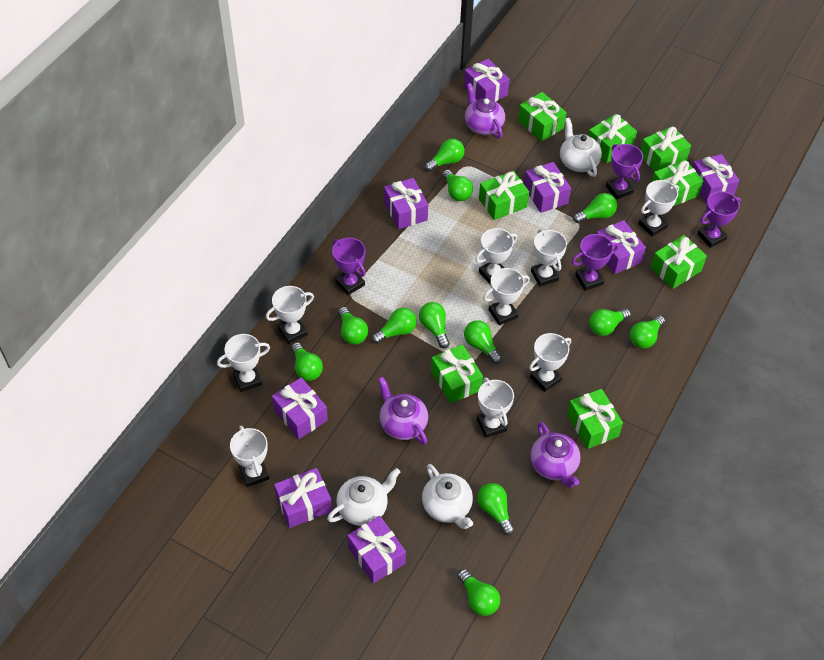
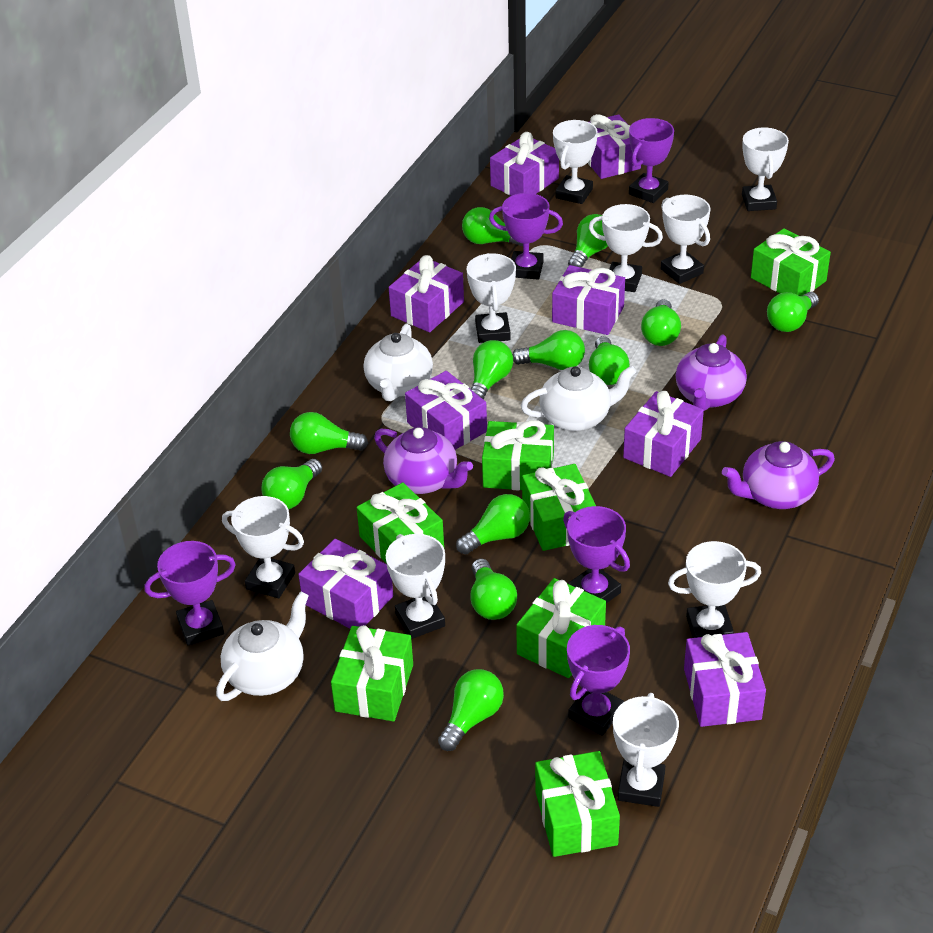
green gift: [431,344,483,403] [479,171,529,220] [518,92,567,141] [567,389,623,449] [588,114,637,163] [640,126,691,172] [651,235,707,289] [652,160,703,206] = 8 -> [331,625,413,721] [357,483,444,564] [482,420,554,490] [516,578,606,678] [522,464,596,551] [535,751,620,857] [751,228,831,296] = 7
purple trophy: [332,238,366,295] [572,234,619,291] [606,144,643,200] [697,191,741,248] = 4 -> [145,541,236,646] [489,193,563,280] [563,506,630,603] [567,625,630,736] [629,118,674,203] = 5

